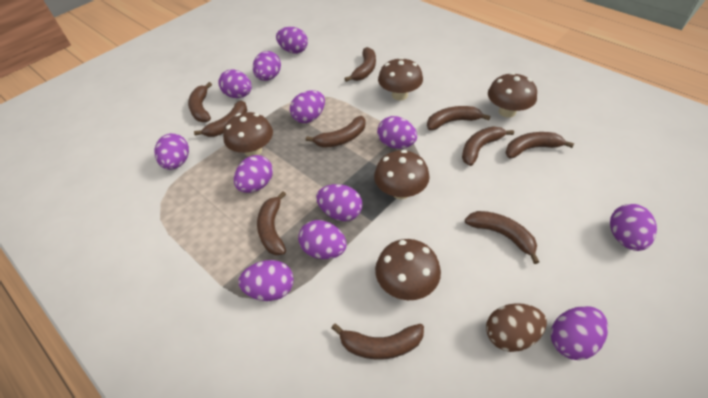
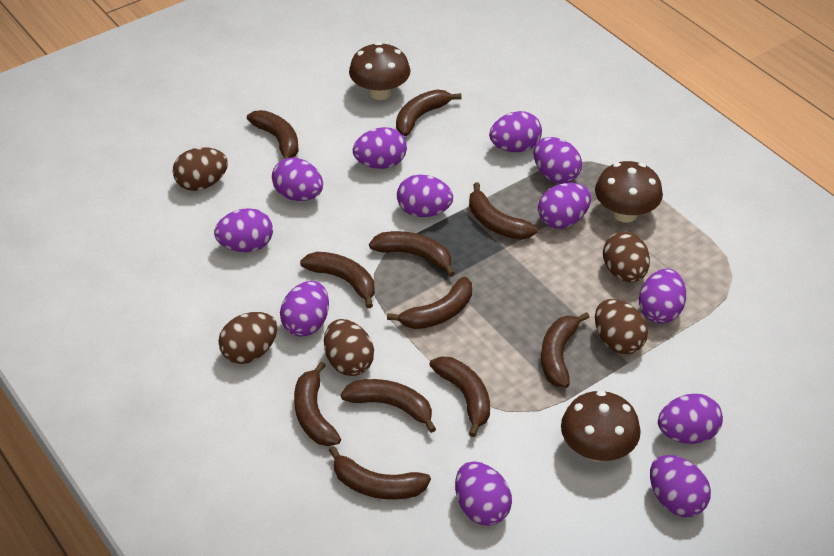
brown banana: [188,82,212,122] [194,101,247,137] [257,191,286,255] [306,116,366,148] [332,323,424,359] [345,47,376,82] [427,106,490,130] [462,127,514,166] [465,211,539,264] [506,132,574,159] = 10 -> [247,110,299,159] [294,362,341,446] [300,252,375,308] [329,446,431,500] [340,379,436,433] [369,231,455,277] [387,277,472,329] [396,90,462,136] [429,356,490,437] [469,183,538,240] [541,312,590,388] = 11
brown egg: [486,303,547,352] = 1 -> [173,147,228,191] [218,312,277,364] [324,319,374,376] [595,299,648,354] [603,231,650,282] = 5
brown mushroom: [223,112,273,157] [374,150,430,199] [375,239,441,300] [378,57,423,100] [488,72,537,118] = 5 -> [349,42,410,100] [561,391,641,462] [595,161,663,223] = 3

